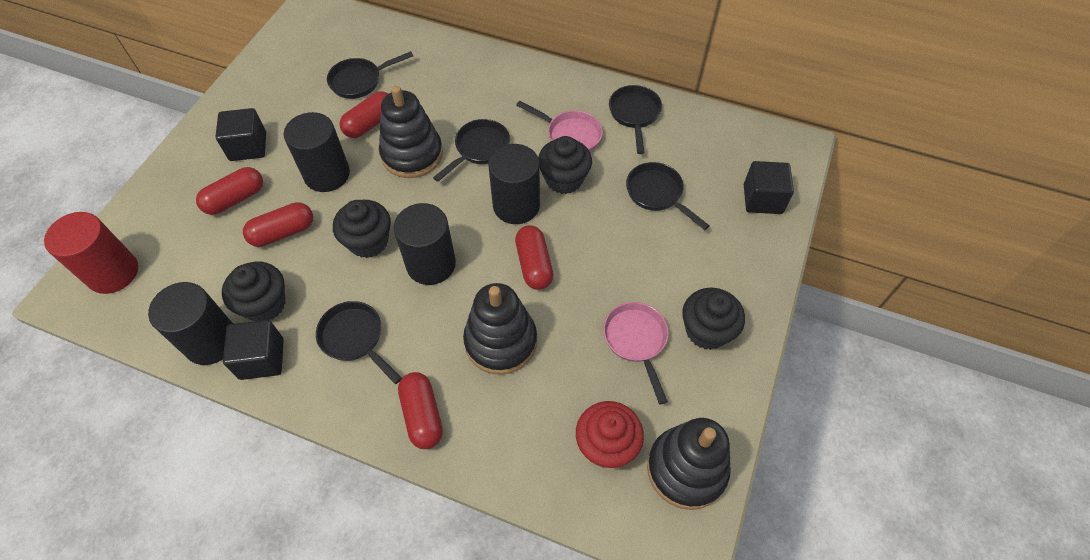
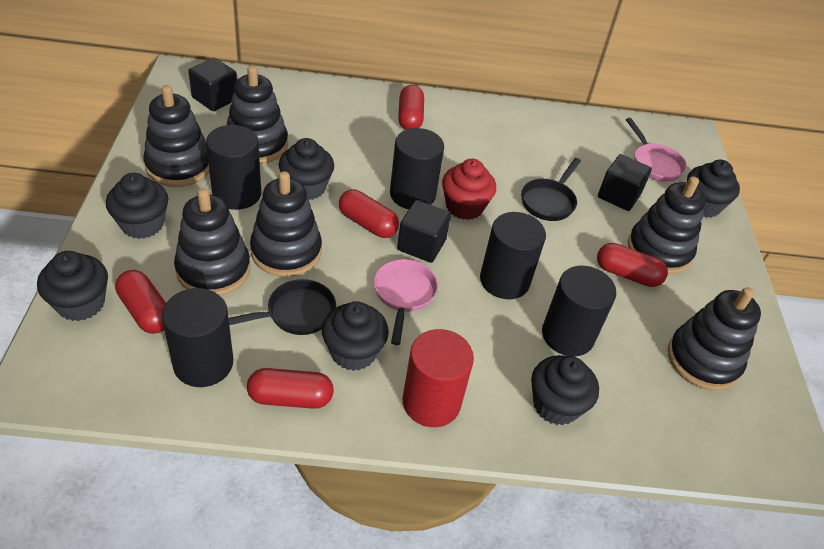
black cupcake: [222,261,286,321] [333,200,391,258] [538,136,592,194] [682,288,745,350] = 4 -> [37,251,108,321] [106,173,168,239] [279,138,334,200] [322,301,389,371] [531,355,599,425] [687,160,740,218] = 6
black cylinder: [148,282,233,365] [284,112,350,192] [394,203,456,285] [488,144,540,224] = 4 -> [162,288,233,387] [206,125,261,210] [390,128,444,209] [480,212,546,299] [542,266,616,356] = 5
black pan: [316,301,402,384] [327,51,413,99] [433,119,510,182] [609,85,662,154] [626,162,710,230] = 5 -> [229,279,336,335] [521,158,581,221] = 2
black stacking toy: [379,86,443,178] [463,283,537,375] [647,418,731,510] = 3 -> [143,85,209,187] [174,188,250,295] [227,66,288,164] [250,171,322,277] [628,176,706,274] [668,287,761,390] = 6

